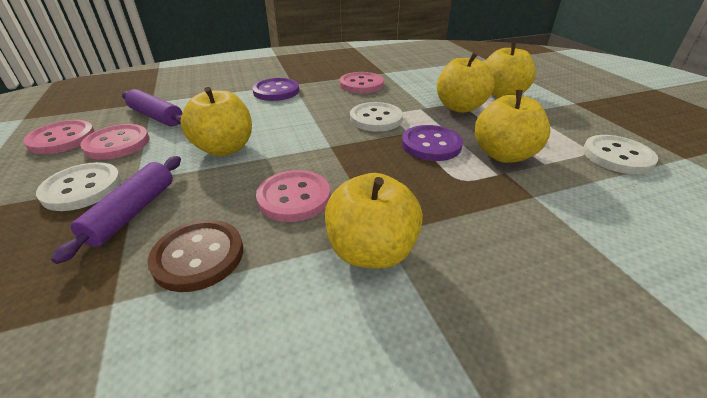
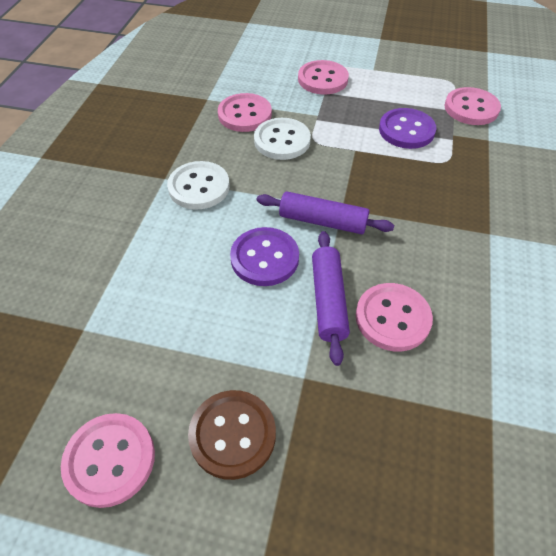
pink button: [23,120,95,154] [80,124,149,160] [256,170,330,222] [340,72,384,93] = 4 -> [61,413,155,508] [218,93,272,132] [298,60,349,95] [356,283,433,352] [444,87,501,125] = 5
white button: [36,162,122,211] [350,102,403,131] [583,135,658,174] = 3 -> [167,161,230,210] [254,118,311,160] = 2
yellow apple: [181,87,252,156] [325,173,423,269] [437,53,495,113] [475,90,550,163] [484,42,536,98] = 5 -> none = 0

